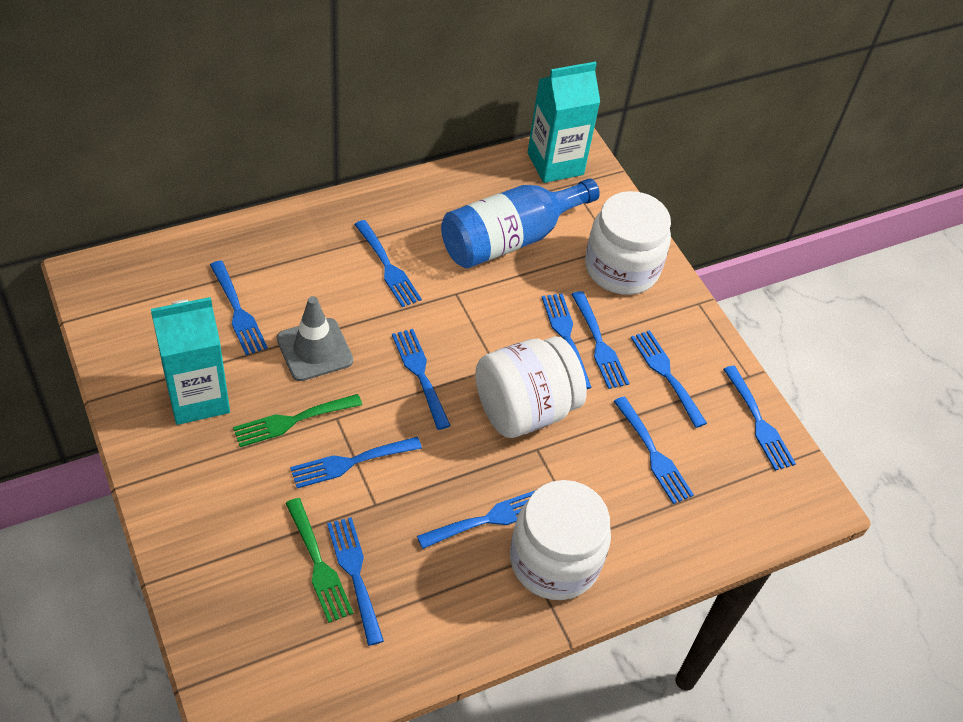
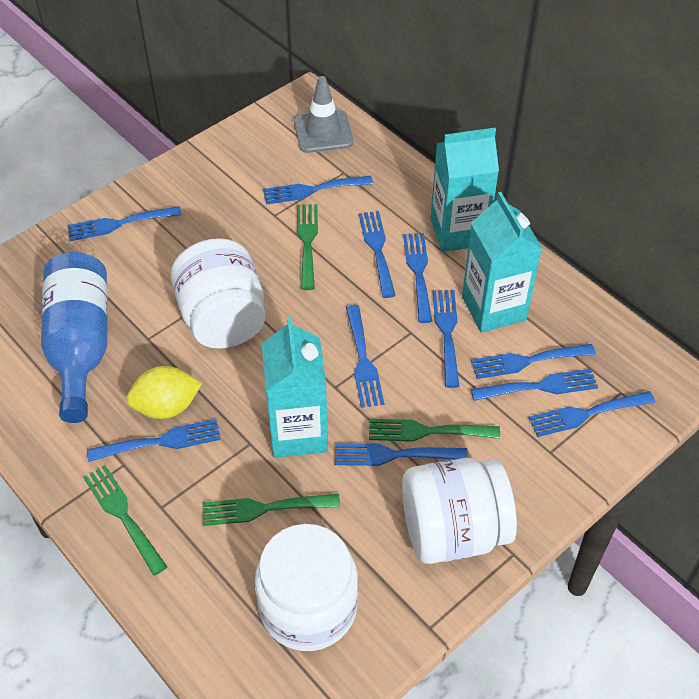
green fork: [233,394,362,447] [286,498,353,623] = 2 -> [83,465,167,576] [202,494,340,526] [297,204,318,290] [369,419,500,442] = 4
turquoise carton: [151,297,230,425] [527,62,600,183] = 2 -> [262,317,328,458] [430,128,499,252] [462,192,542,333] = 3
yellow lemon: none = 0 -> [126,366,202,419] = 1

